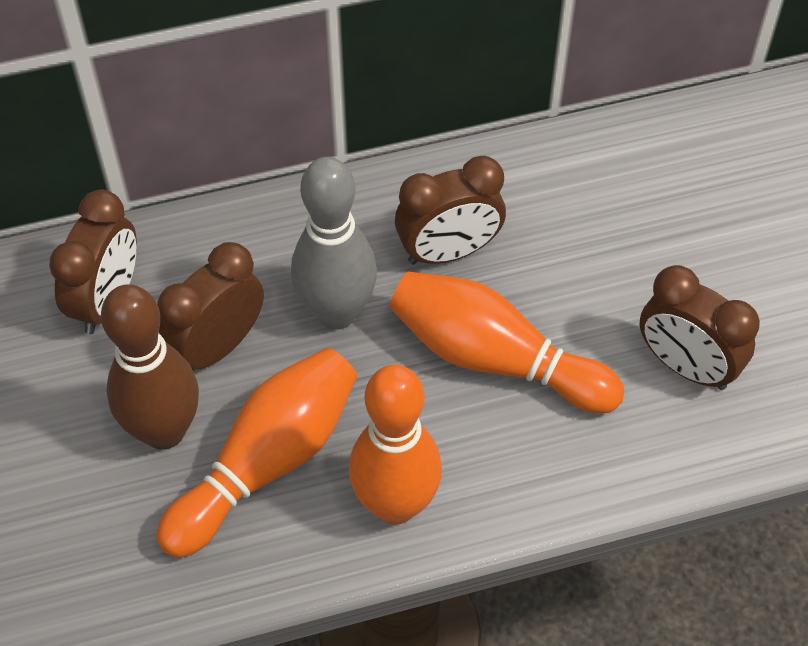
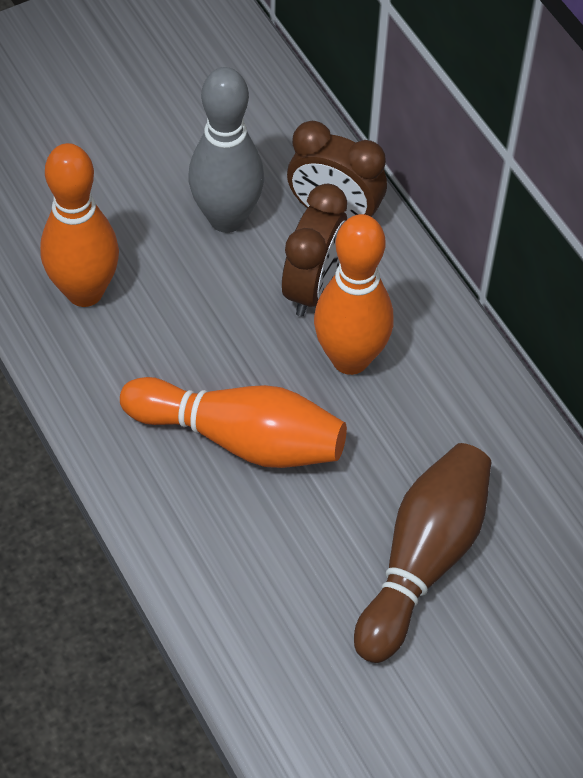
brown clock: [49,190,137,334] [157,242,264,370] [395,156,506,265] [640,265,760,390] = 4 -> [282,184,347,316] [287,121,387,219] = 2

